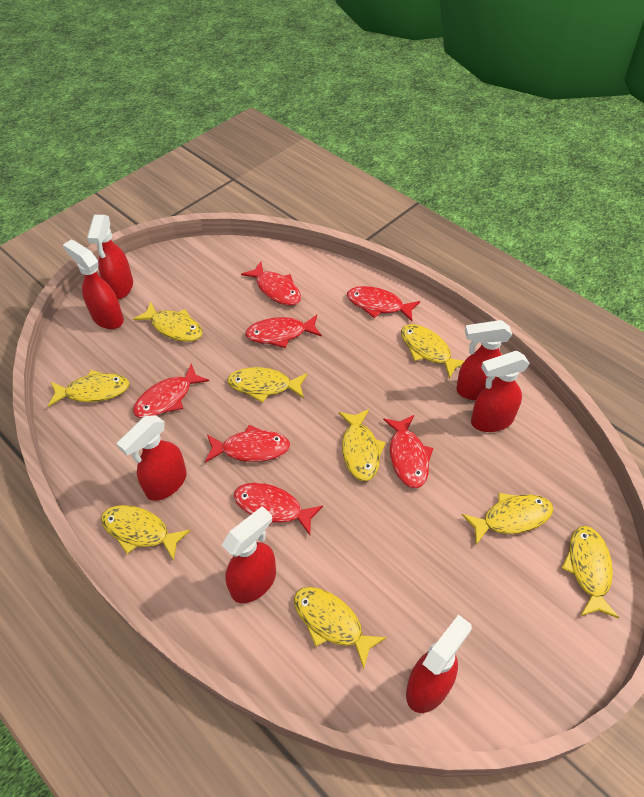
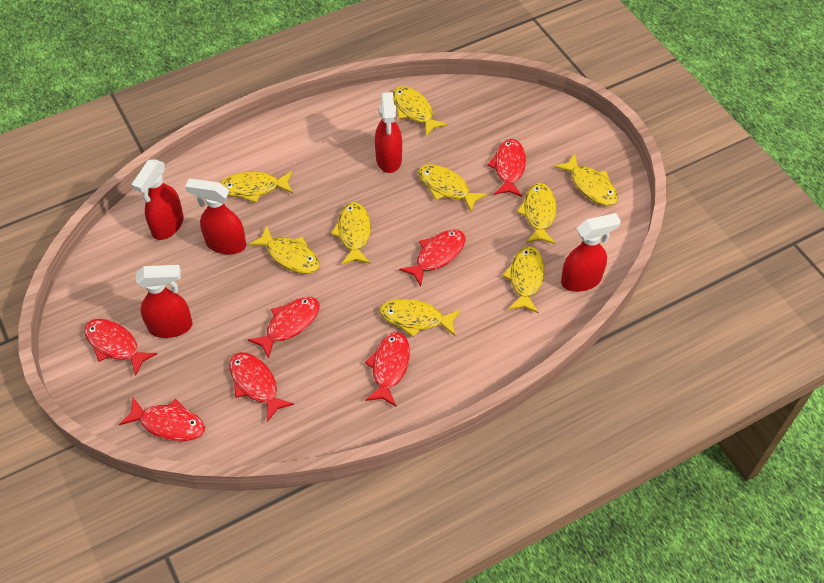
red spray bottle: [63,240,124,329] [87,215,133,300] [117,415,187,501] [222,506,276,603] [406,614,472,713] [456,320,512,400] [471,351,530,432] = 7 -> [132,159,184,240] [136,265,192,338] [185,179,246,254] [375,92,402,173] [561,213,621,292] = 5

